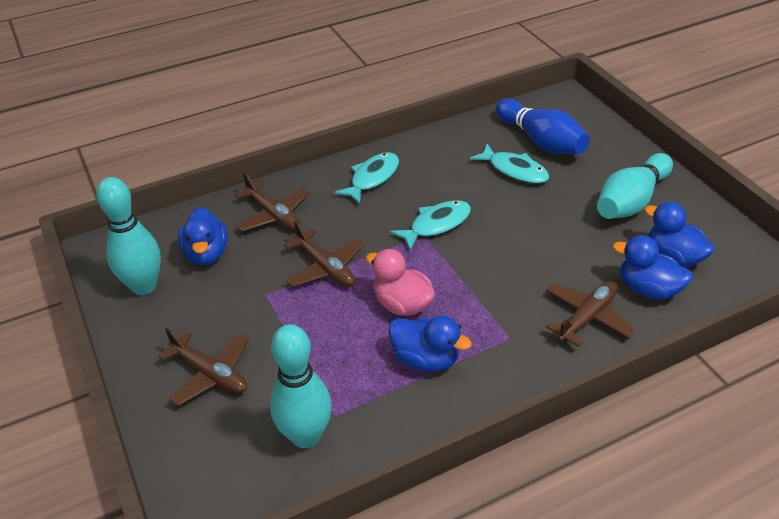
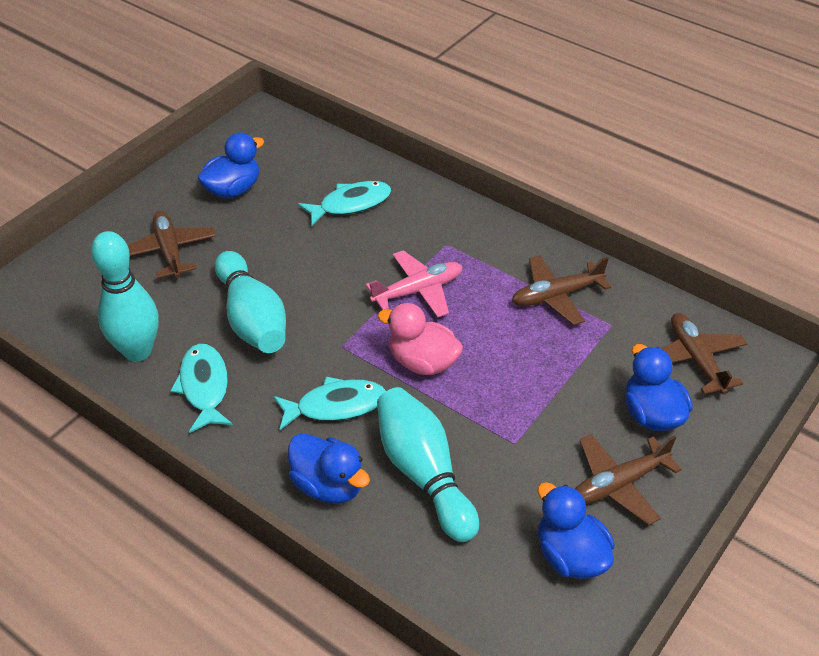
blue bowling pin: [496,98,590,154] = 1 -> none = 0
pink plane: none = 0 -> [366,250,463,318] = 1

